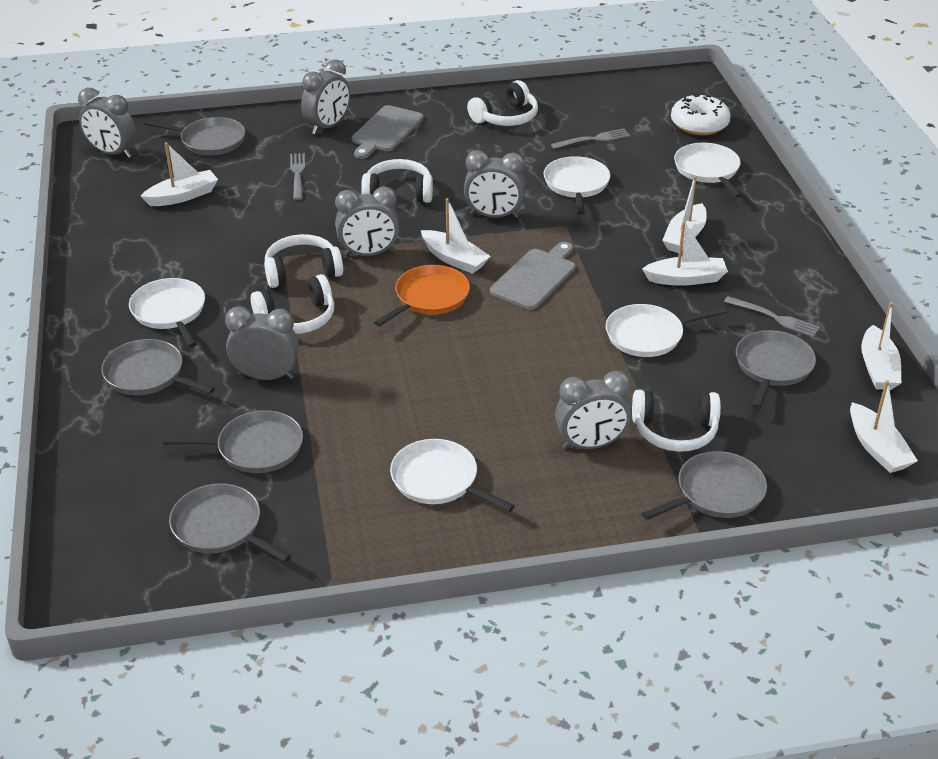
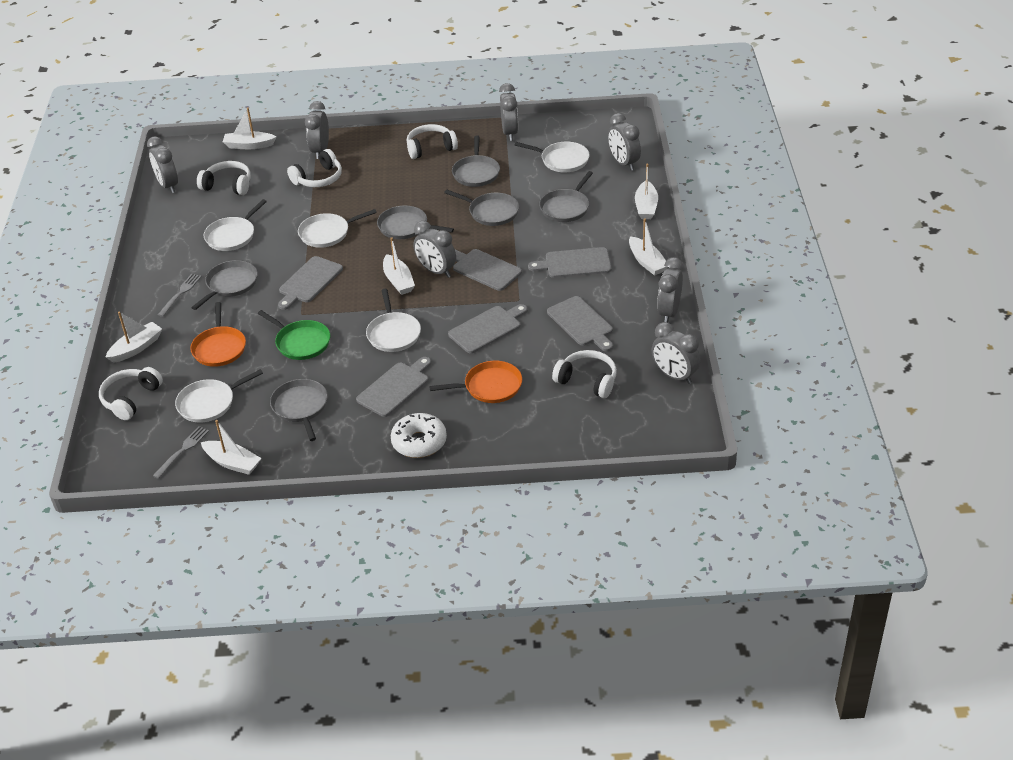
green pan: none = 0 -> [258,310,330,360] = 1
grey clock: [78,88,136,158] [225,306,299,380] [301,59,350,134] [335,186,400,257] [464,150,526,218] [555,371,631,450] = 6 -> [147,136,178,193] [305,101,329,159] [413,221,456,278] [499,83,518,141] [608,113,641,171] [652,322,700,384] [657,257,683,322] = 7
grey cutting board: [352,105,424,159] [490,242,576,310] = 2 -> [278,256,343,310] [356,357,431,417] [448,304,528,354] [453,249,522,291] [528,247,612,278] [547,296,613,351] = 6
grey fork: [290,153,305,200] [551,128,630,149] [724,296,820,337] = 3 -> [153,426,209,479] [158,274,202,317] = 2
orange pan: [374,265,470,327] = 1 -> [190,302,246,367] [429,361,522,403] = 2

